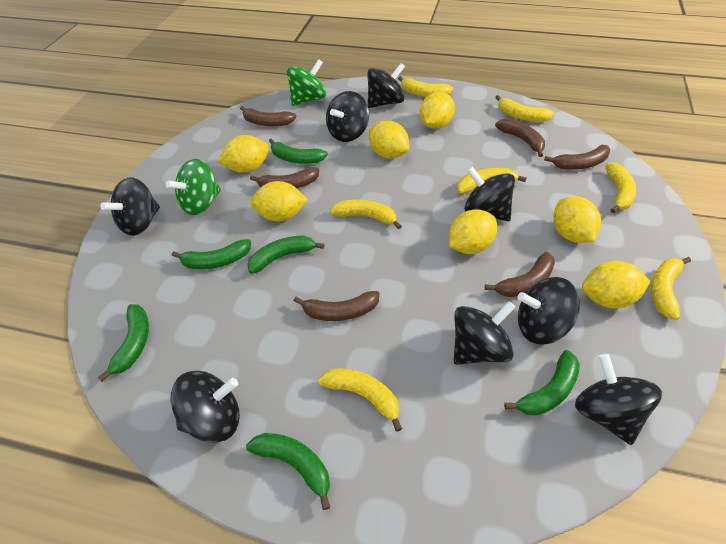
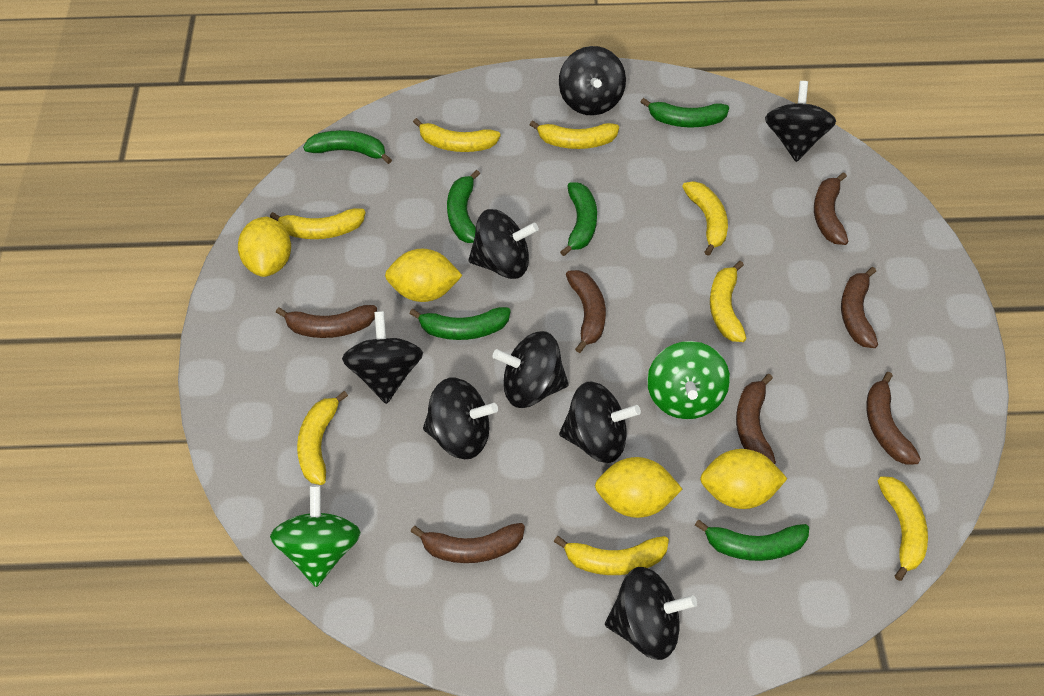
brown banana: [240,106,297,126] [250,167,319,188] [294,291,380,321] [485,252,555,297] [495,119,545,157] [544,145,610,170] = 6 -> [276,305,377,338] [410,523,525,563] [566,270,606,353] [736,374,776,464] [814,172,849,245] [841,267,878,348] [866,372,921,465] = 7
yellow banana: [318,368,402,432] [330,200,402,229] [398,76,453,97] [457,168,527,194] [495,95,555,122] [605,163,636,213] [651,257,691,320] = 7 -> [270,208,366,239] [297,391,348,485] [413,118,501,152] [529,120,619,149] [554,536,669,575] [682,181,728,256] [710,261,747,342] [878,476,928,581] = 8
yellow lemon: [218,135,269,173] [250,181,308,221] [369,121,409,159] [420,92,455,129] [449,209,497,254] [553,196,601,243] [582,261,651,308] = 7 -> [238,217,291,277] [385,249,463,302] [595,457,682,518] [700,449,788,509] = 4

